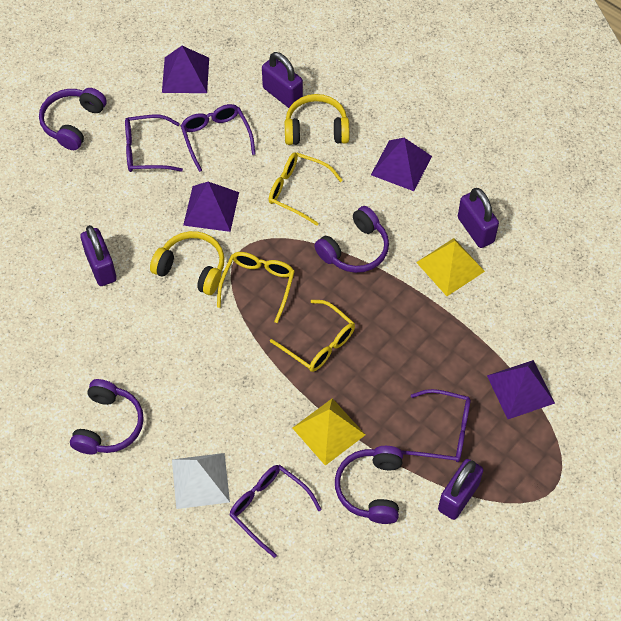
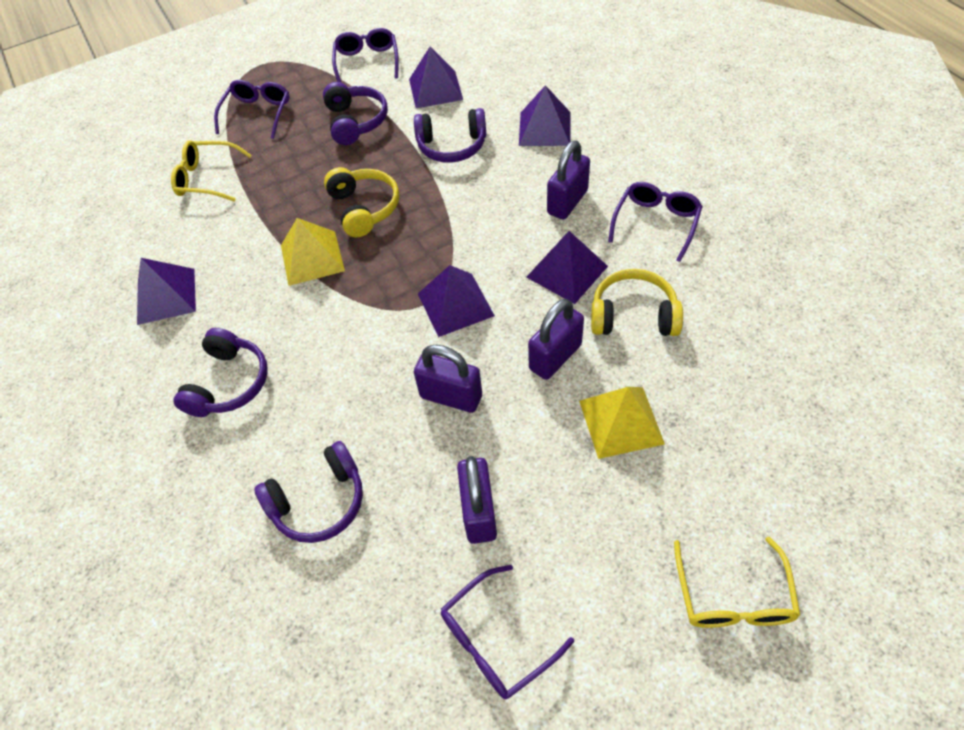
purple pyramid: [162,46,209,93] [183,182,239,232] [371,138,432,191] [487,360,555,419] = 4 -> [137,258,196,325] [409,47,463,108] [418,265,495,337] [519,85,570,146] [526,231,608,304] = 5
white pyramid: [172,453,230,509] = 1 -> none = 0
yellow glasses: [217,252,295,323] [269,152,342,226] [270,300,355,372] = 3 -> [171,140,252,202] [674,537,800,628] = 2

